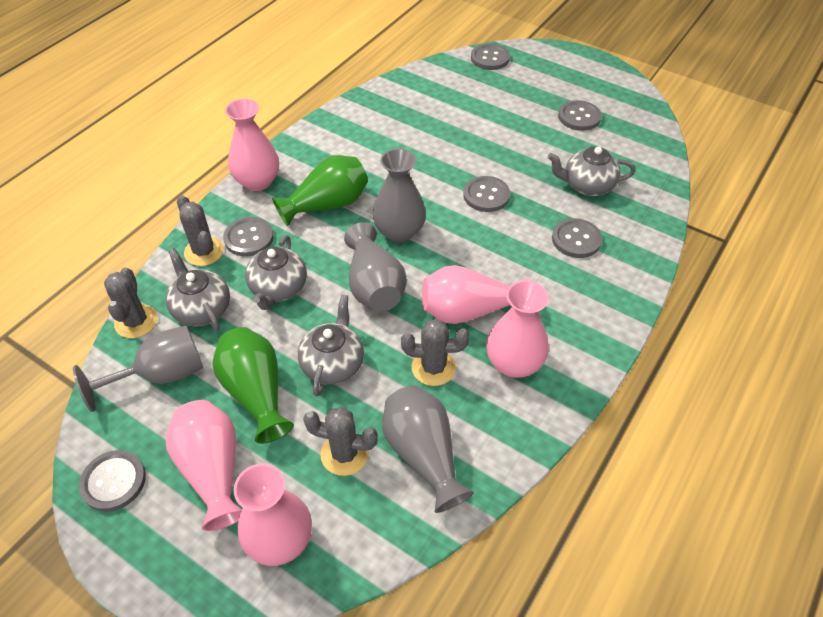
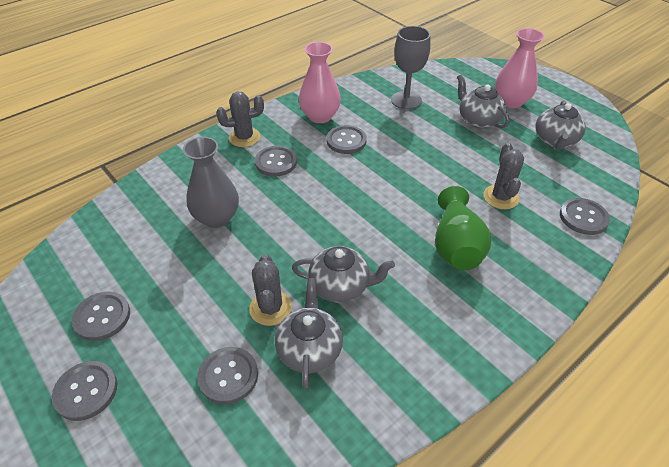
green vase: [213,327,294,444] [272,155,368,226] = 2 -> [435,186,491,270] = 1
grey cactus: [104,267,158,338] [177,195,224,266] [303,407,378,476] [401,318,470,386] = 4 -> [216,91,264,147] [249,254,292,326] [483,143,524,209] = 3
grey vase: [344,222,407,311] [372,148,426,243] [382,385,474,513] = 3 -> [183,137,239,228] = 1
pink vase: [166,400,242,531] [225,99,279,191] [234,464,312,566] [422,265,529,324] [486,280,549,378] = 5 -> [299,42,341,123] [495,28,545,108] = 2

